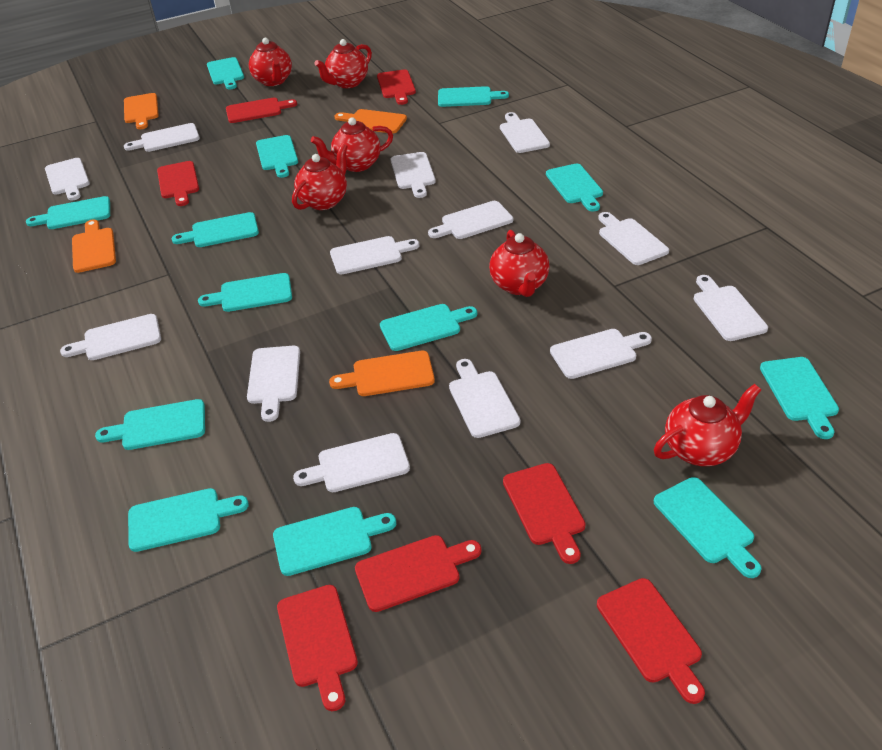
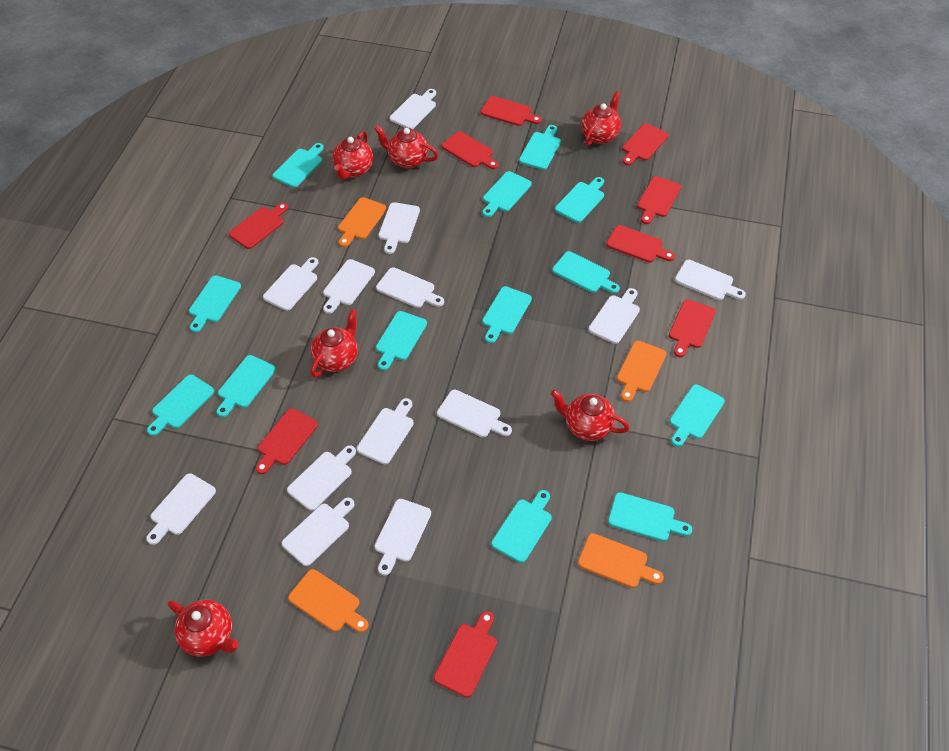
red cutting board: [157,161,199,206] [226,98,297,123] [277,585,358,711] [355,535,481,612] [377,69,416,105] [503,463,585,564] [597,578,705,704] = 7 -> [229,203,288,249] [256,408,318,474] [434,611,497,698] [441,131,498,169] [481,96,542,126] [606,225,675,263] [622,123,668,165] [637,176,681,224] [669,299,716,357] = 9

